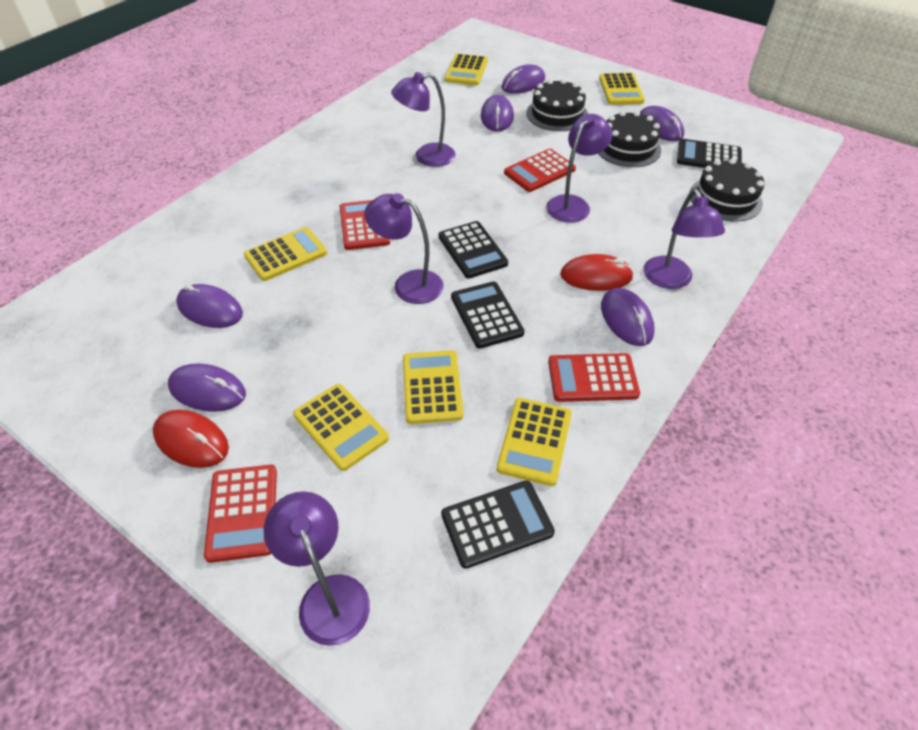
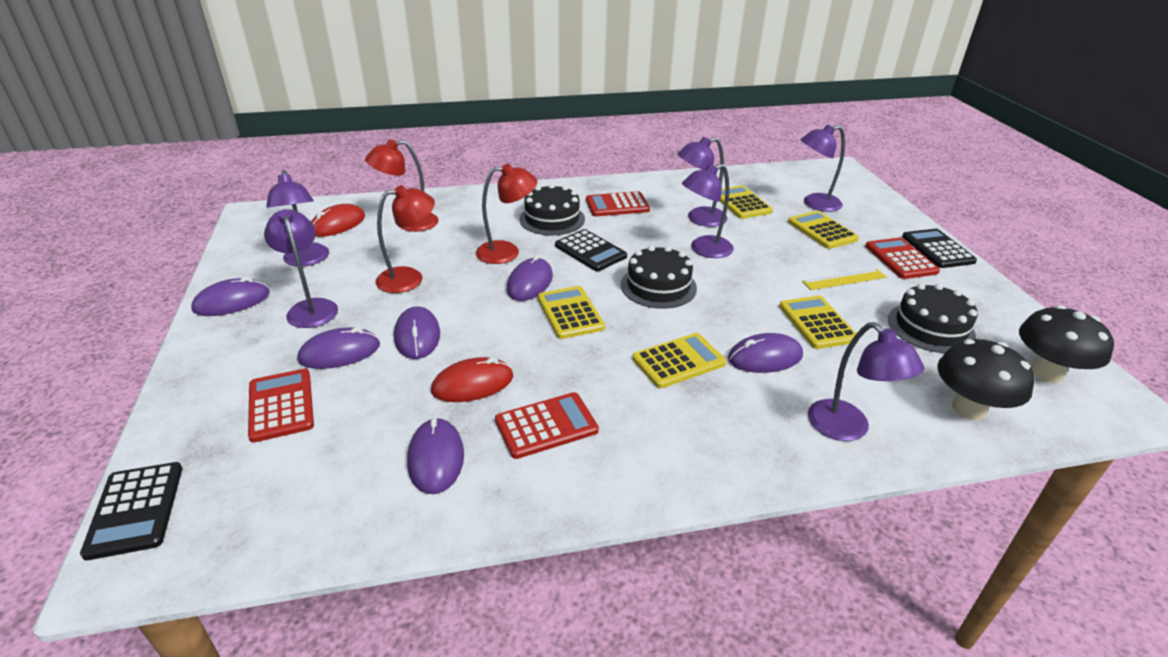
black calculator: [438,221,508,278] [441,480,555,569] [451,281,524,348] [677,139,742,168] = 4 -> [80,462,182,560] [555,229,627,271] [902,229,977,268] = 3
black mushroom: none = 0 -> [937,339,1035,420] [1019,305,1114,383] = 2
purple lamp: [264,491,370,646] [364,193,443,304] [391,72,456,167] [546,114,612,223] [643,189,725,289] = 5 -> [264,209,338,328] [266,170,329,267] [678,137,728,227] [682,164,734,258] [801,124,845,212] [808,322,924,441] = 6
red lamp: none = 0 -> [365,139,439,232] [375,185,435,293] [476,164,537,264] = 3
yellow calculator: [244,227,327,281] [293,384,389,471] [403,350,463,424] [445,54,488,85] [497,398,572,486] [599,73,645,105] = 6 -> [538,286,605,339] [632,333,727,389] [720,185,773,219] [779,296,859,349] [788,211,859,249] = 5
yellow ruler: none = 0 -> [802,269,886,290] = 1

